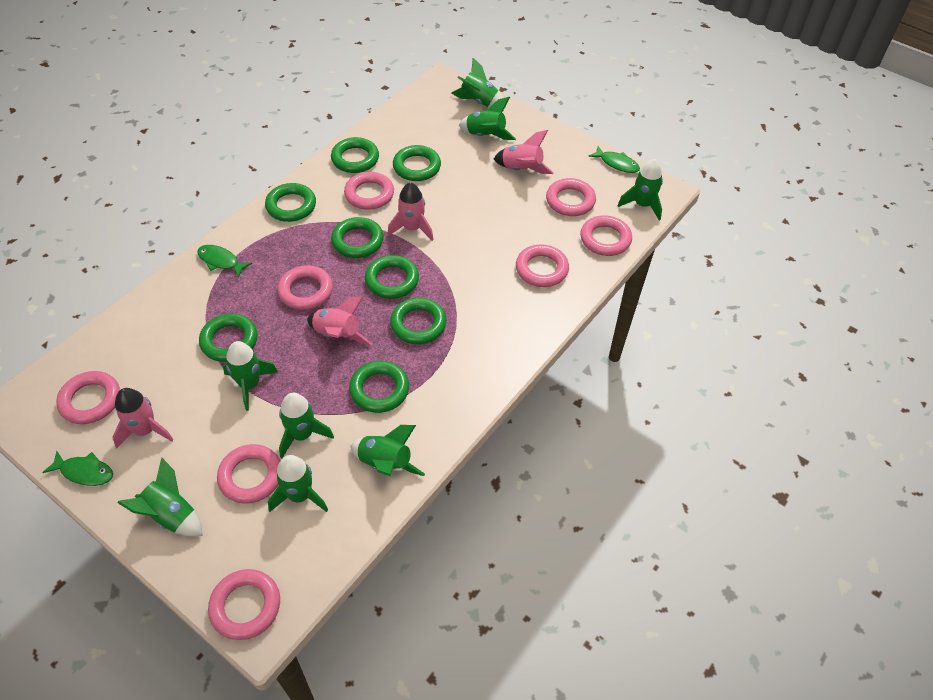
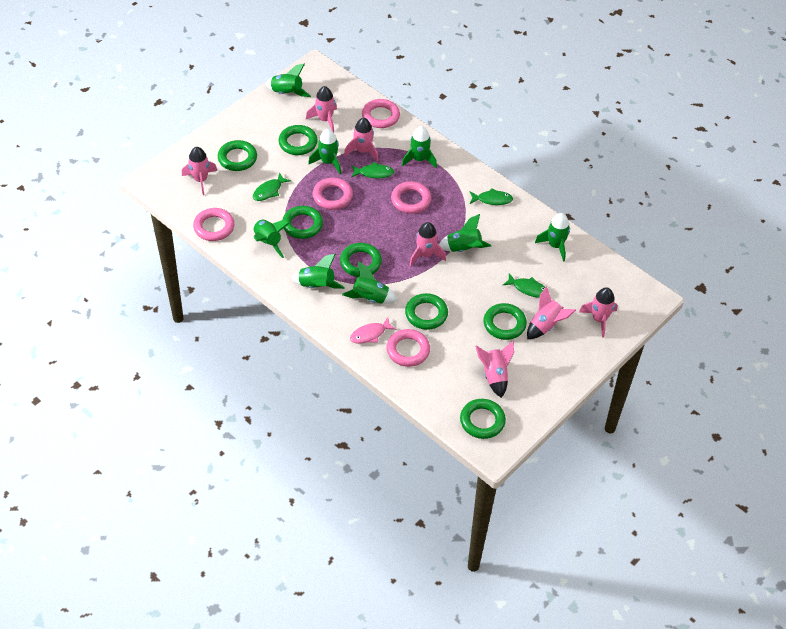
green fish: [42,451,113,486] [197,245,252,278] [588,146,640,173] = 3 -> [253,173,291,201] [351,162,394,178] [469,188,513,205] [503,273,545,298] = 4
green ring: [199,314,258,362] [265,183,316,222] [331,137,379,173] [331,217,384,258] [349,361,409,413] [365,255,419,299] [390,297,447,344] [393,145,441,181] = 8 -> [218,140,257,171] [278,125,318,155] [283,206,323,239] [340,243,382,277] [405,293,448,330] [460,399,506,439] [484,303,527,340] = 7
pink fish: none = 0 -> [350,317,396,344] = 1
pink ring: [56,371,120,424] [208,569,280,640] [217,444,280,504] [277,265,333,310] [344,172,394,210] [516,244,569,287] [546,178,596,216] [580,215,632,256] = 8 -> [193,208,235,241] [313,178,353,210] [362,99,400,128] [386,329,430,367] [391,181,431,214] = 5
pink rocket: [112,388,174,449] [307,296,372,345] [387,182,434,241] [494,130,554,174] = 4 -> [182,147,217,195] [306,86,337,132] [344,118,379,162] [409,222,446,266] [475,341,514,398] [527,286,576,339] [579,287,618,337] = 7

